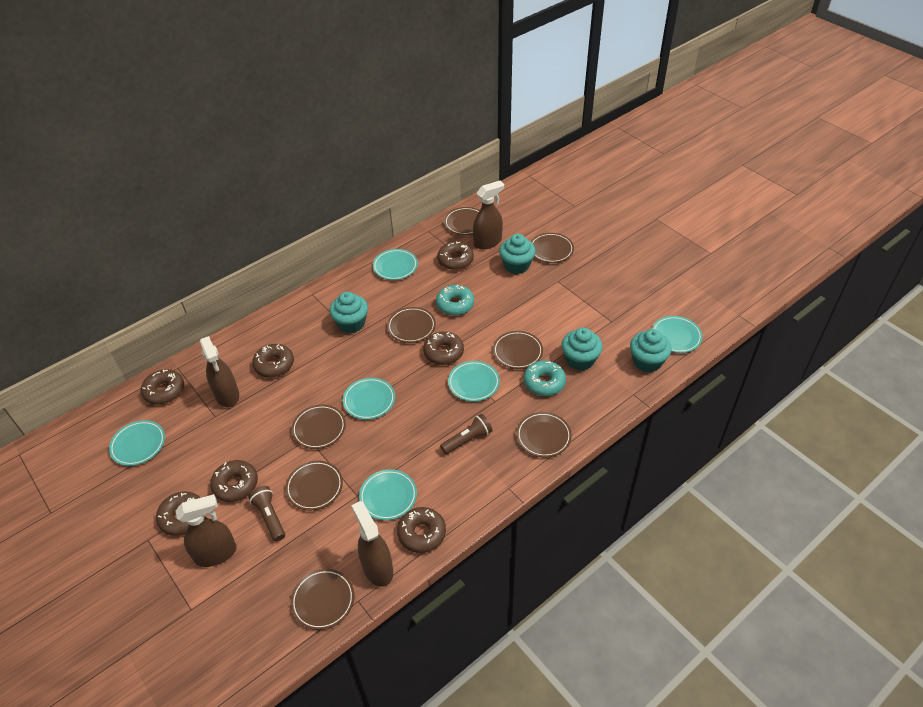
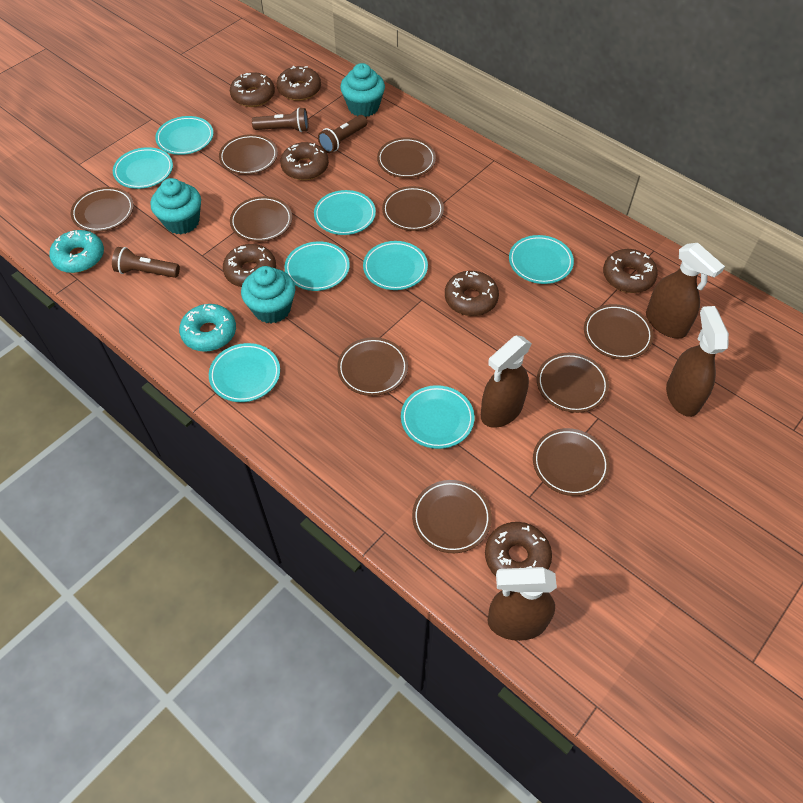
brown flashlight: [248,486,285,542] [440,414,493,454] = 2 -> [112,247,180,278] [252,107,308,132] [318,115,367,153] = 3
brown plate: [285,461,343,510] [291,405,346,449] [291,569,354,630] [387,307,436,343] [444,207,480,235] [493,331,543,369] [516,412,572,457] [531,233,574,263] = 8 -> [71,187,134,232] [219,134,278,175] [230,196,292,242] [337,337,408,396] [377,138,436,178] [382,186,444,231] [412,480,492,553] [533,428,610,496] [537,353,609,413] [584,304,654,360] = 10
turquoise cupcake: [330,292,368,333] [499,234,536,274] [562,328,602,371] [630,329,672,372] = 4 -> [151,178,201,234] [241,266,295,323] [340,63,385,117] = 3
turquoise plate: [109,420,165,466] [343,378,395,420] [359,469,417,520] [373,249,418,280] [448,361,500,402] [652,316,703,353] = 6 -> [113,147,173,189] [155,116,214,155] [209,343,280,402] [285,241,350,291] [314,190,376,235] [363,241,428,290] [401,385,474,449] [509,235,574,284] = 8

